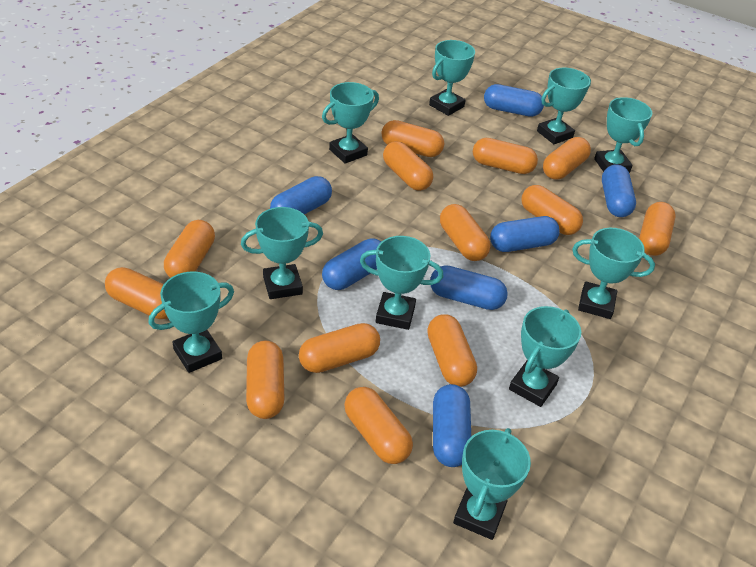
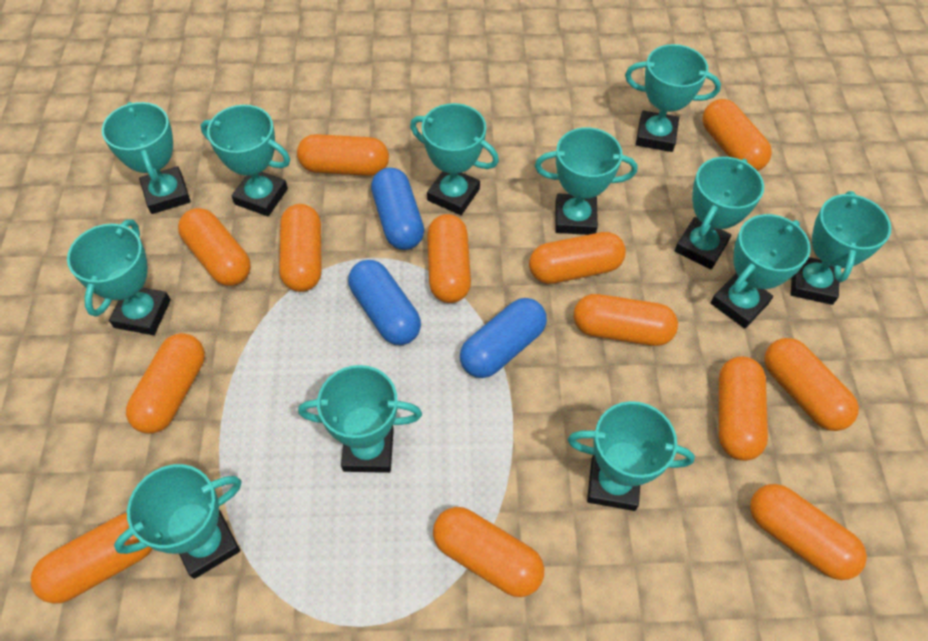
blue capsule: [270,176,332,215] [322,238,381,290] [430,265,508,310] [433,384,471,467] [484,84,544,117] [490,216,560,252] [602,164,636,217] = 7 -> [348,260,421,345] [371,168,424,250] [460,298,547,378] = 3
turquoise trophy: [148,271,234,373] [241,207,323,299] [322,82,379,164] [360,236,443,330] [429,40,475,116] [453,428,531,540] [509,306,581,407] [537,68,591,144] [572,228,655,319] [594,97,652,173] = 10 -> [67,219,171,335] [102,102,191,214] [114,464,242,579] [201,105,290,216] [298,365,422,473] [410,103,499,215] [535,127,637,235] [568,401,695,511] [625,44,721,152] [675,157,764,269] [710,214,810,328] [791,191,891,305] = 12

